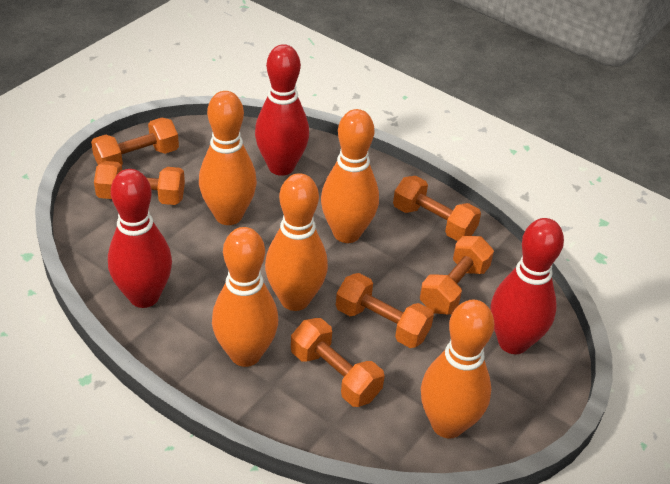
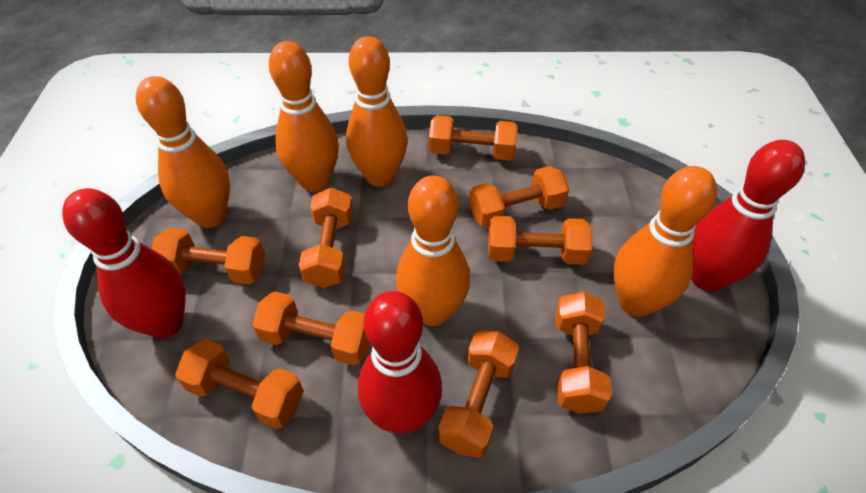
orange dumbbell: [91,118,179,165] [94,161,185,205] [291,318,384,407] [336,273,434,348] [393,176,481,241] [420,236,494,314] = 6 -> [152,228,265,284] [175,339,303,429] [252,291,370,366] [299,188,353,288] [429,115,518,161] [438,331,519,458] [469,166,569,228] [488,216,592,265] [555,292,612,414] = 9

